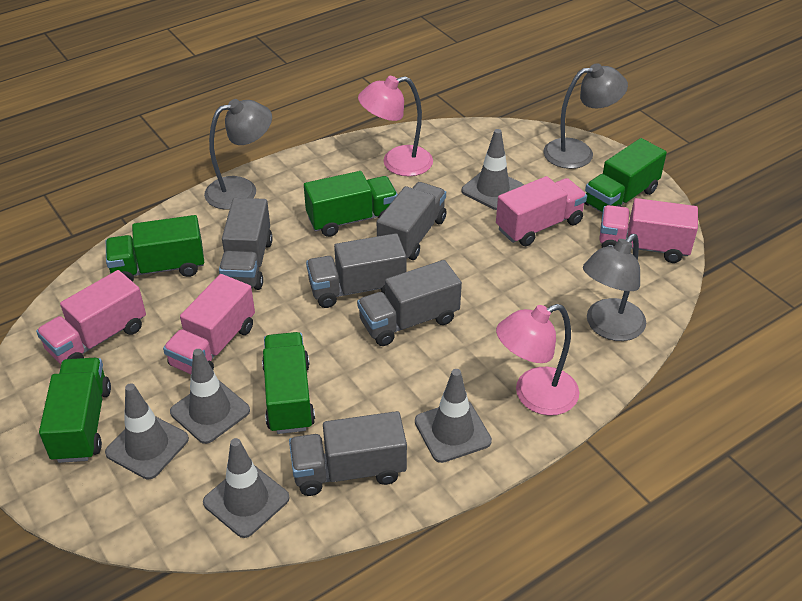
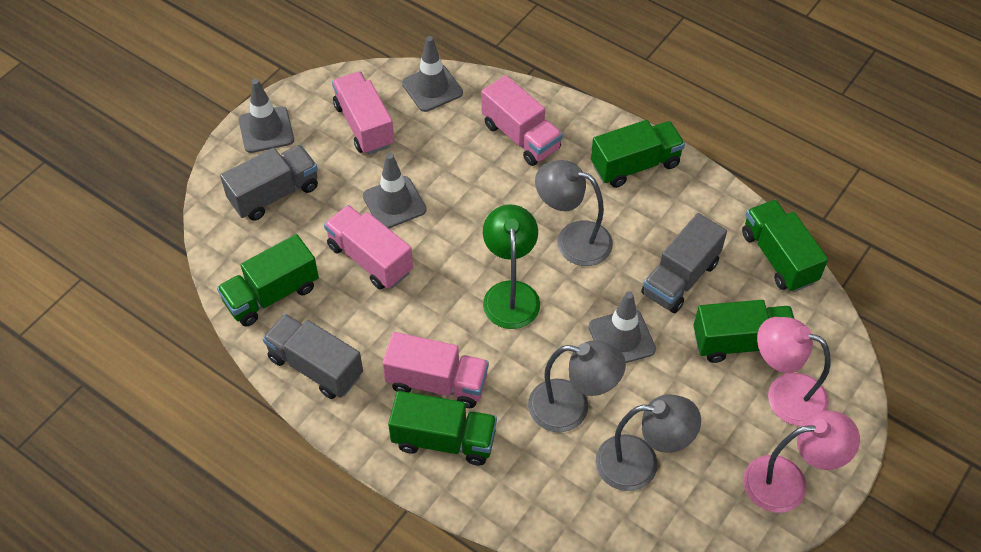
green lamp: none = 0 -> [483,205,540,329] = 1
grey traffic cone: [105,383,189,479] [170,349,250,444] [203,438,290,538] [415,369,492,463] [461,129,524,210] = 5 -> [239,79,294,153] [363,153,427,229] [402,36,463,112] [588,292,656,363] = 4
grey truck: [219,198,273,290] [289,411,407,496] [306,233,406,308] [357,260,462,346] [377,182,446,260] = 5 -> [220,145,318,221] [262,314,363,399] [641,213,727,313] = 3

